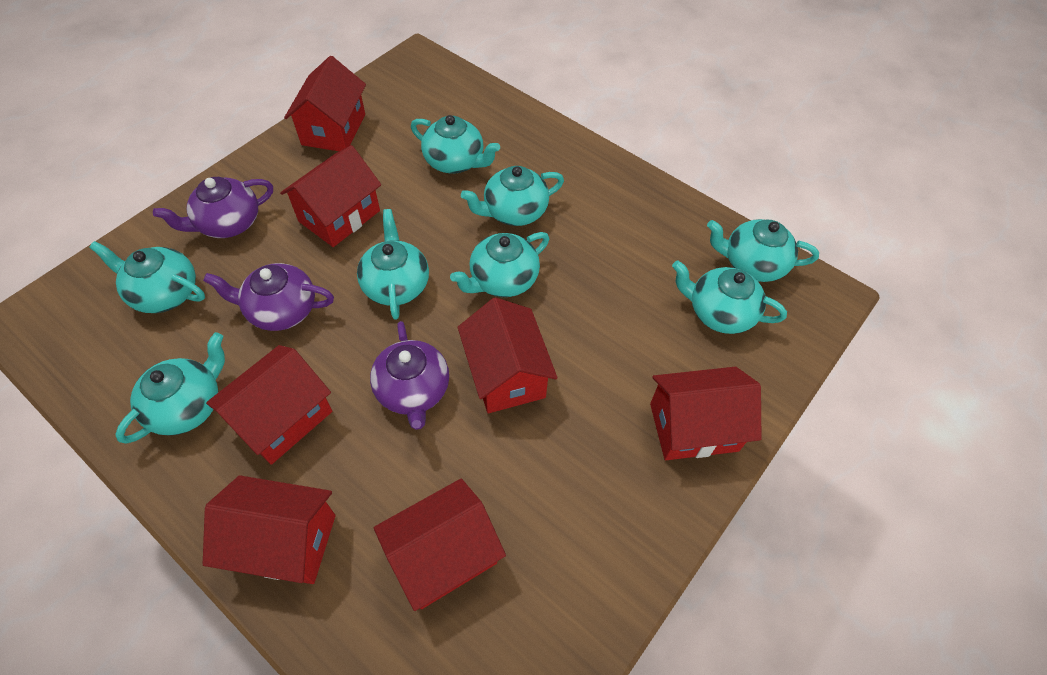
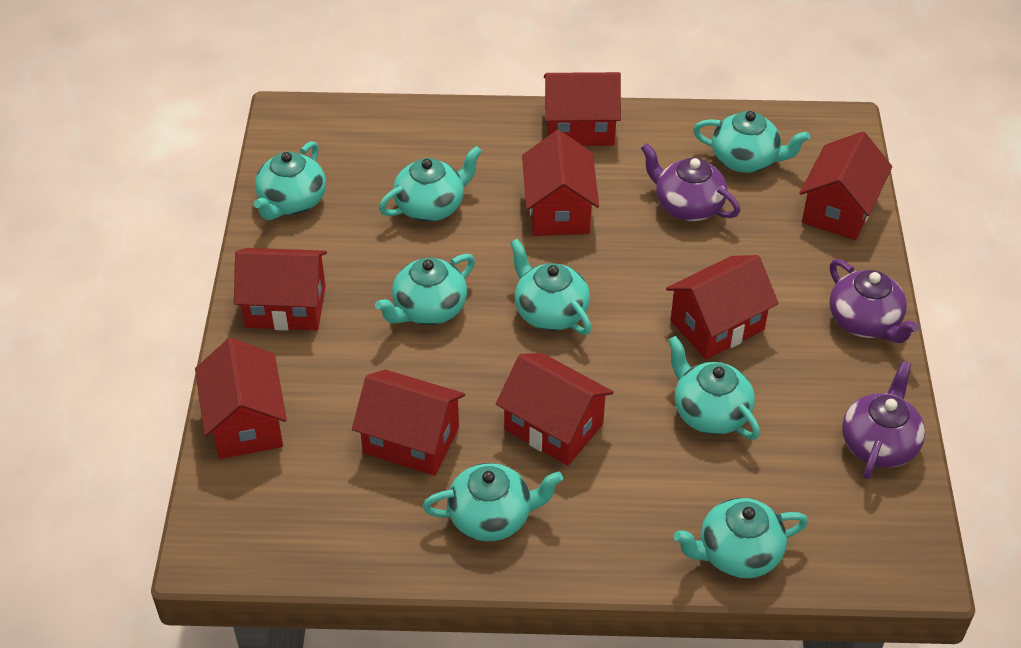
red house: [203,475,336,584] [206,345,332,465] [280,145,381,247] [284,56,366,151] [374,479,506,611] [458,297,557,413] [650,367,762,460] = 7 -> [195,338,287,459] [234,248,327,331] [352,370,465,476] [496,353,614,466] [522,130,599,236] [544,72,621,146] [666,255,779,359] [800,131,892,240] = 8

